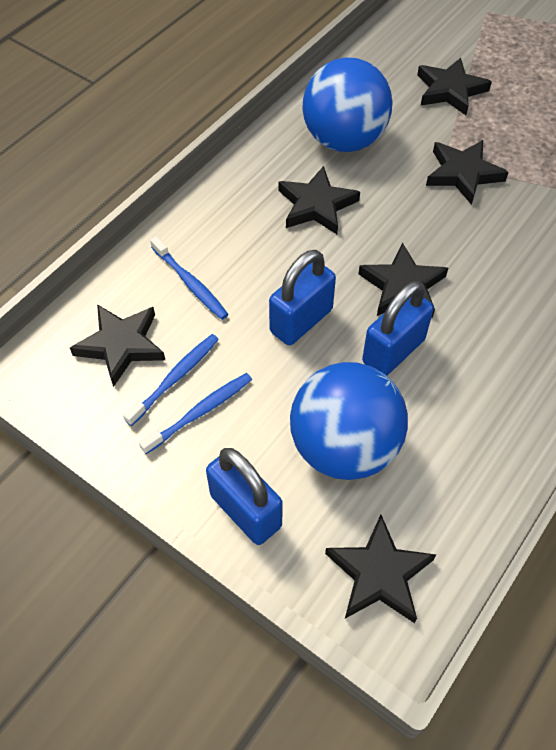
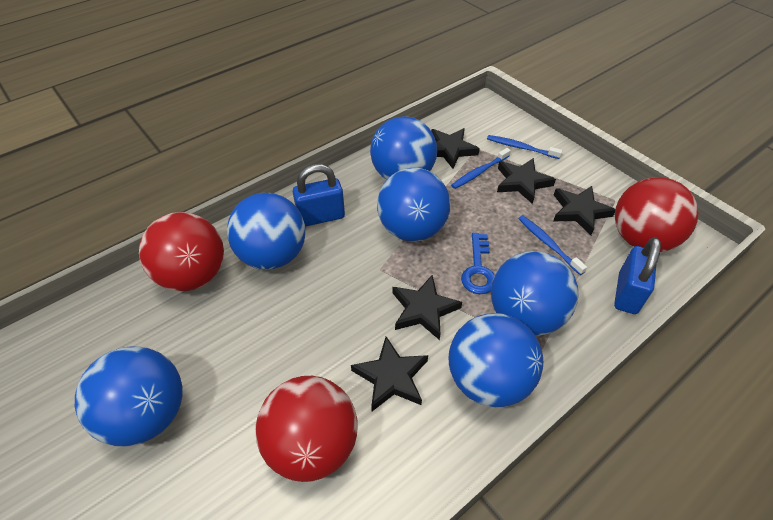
black star: [70,304,165,387] [279,166,360,234] [325,515,436,623] [358,242,448,318] [417,58,492,115] [426,140,509,205] = 6 -> [351,337,428,411] [392,275,462,340] [431,128,480,169] [497,158,556,204] [553,186,615,235] = 5
blue ball: [290,362,408,480] [302,57,393,152] = 2 -> [75,346,182,446] [227,193,306,270] [370,116,437,180] [377,168,451,242] [448,313,543,407] [491,251,579,336] = 6
blue key: none = 0 -> [461,233,495,294] = 1
blue padlock: [206,448,283,545] [269,250,336,345] [362,281,434,376] = 3 -> [293,164,345,227] [614,237,661,314] = 2
red ball: none = 0 -> [139,212,224,291] [256,376,357,482] [615,177,699,252] = 3

